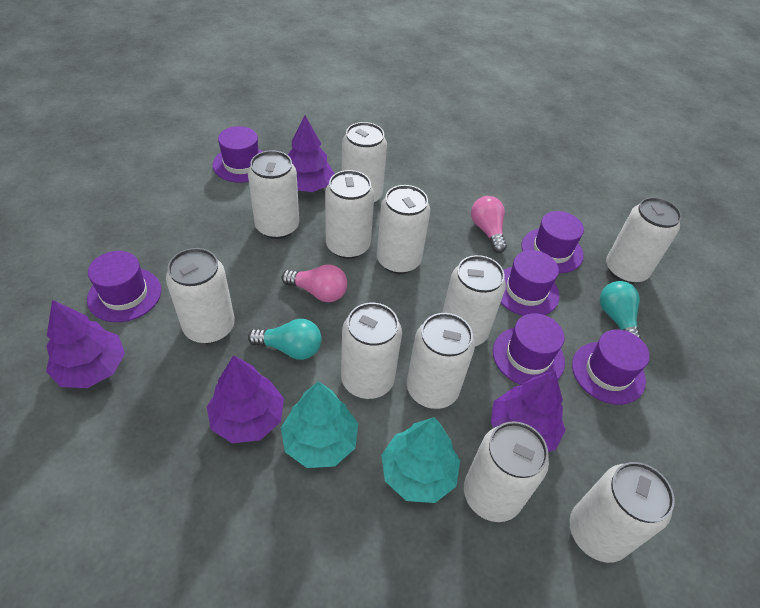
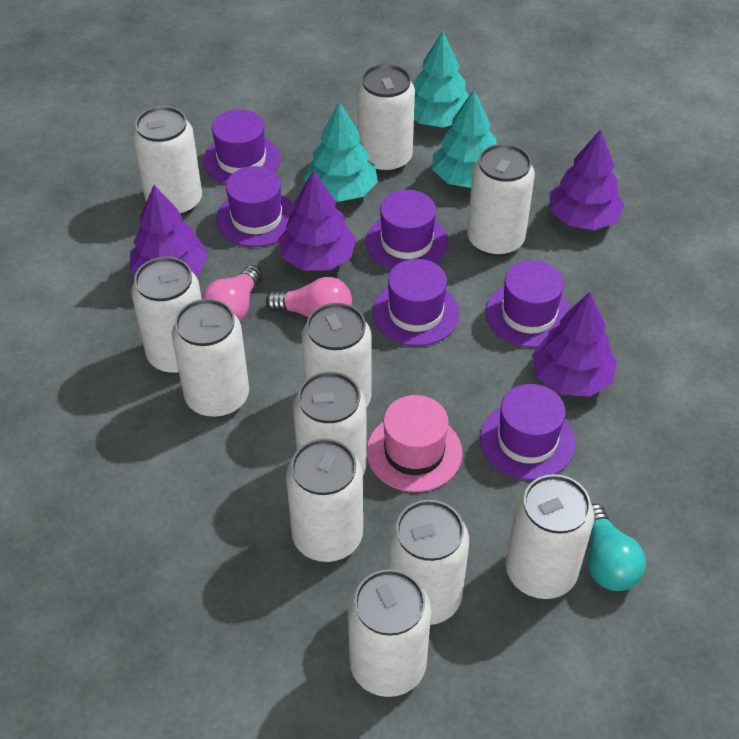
pink hat: none = 0 -> [367,395,462,492] = 1
turquoise light bulb: [248,319,322,360] [600,281,642,340] = 2 -> [588,504,646,591] = 1
turquoise tree: [281,381,358,468] [381,417,460,503] = 2 -> [304,102,378,202] [413,31,469,127] [432,90,496,188] = 3

